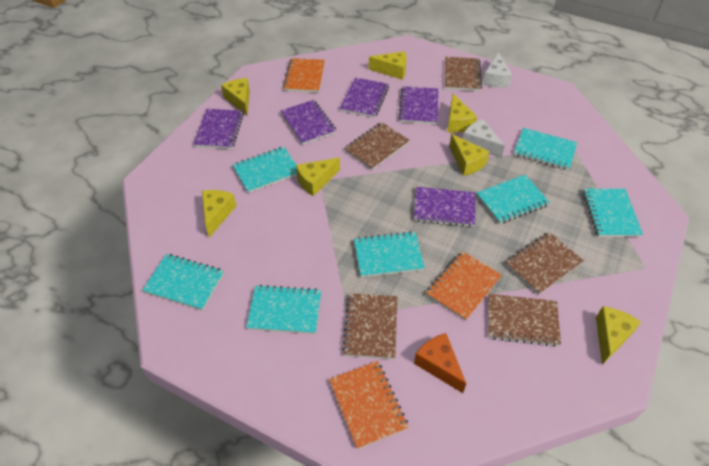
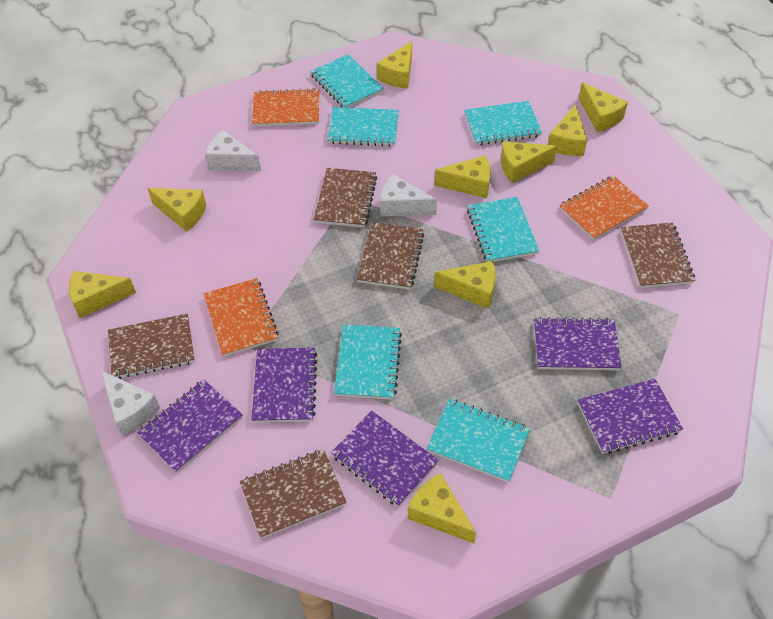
orange cheese: [414,333,466,393] = 1 -> none = 0
turquoise notebook: [142,254,224,311] [233,147,297,193] [246,285,321,334] [354,231,425,277] [477,175,550,224] [514,128,577,170] [583,189,643,237] = 7 -> [310,54,384,108] [327,107,399,147] [334,325,402,400] [426,399,530,483] [464,101,542,145] [467,197,539,262] = 6
white cheese: [463,119,505,158] [482,52,512,88] = 2 -> [101,371,160,436] [205,130,261,171] [380,174,437,216] = 3
yellow cheese: [202,190,236,238] [221,78,250,116] [296,158,340,196] [369,51,407,80] [447,94,477,133] [449,134,490,176] [596,306,641,365] = 7 -> [69,271,136,318] [147,188,206,232] [377,41,412,89] [408,473,476,543] [434,156,490,199] [434,261,496,309] [501,142,557,183] [548,104,587,156] [579,82,628,132] = 9

